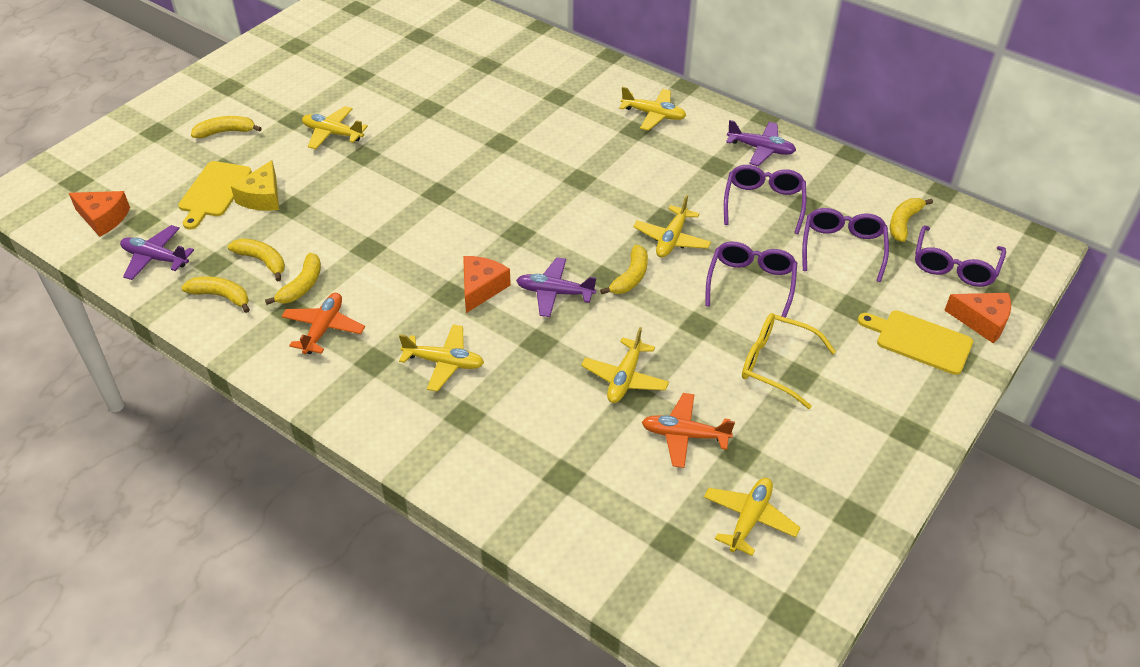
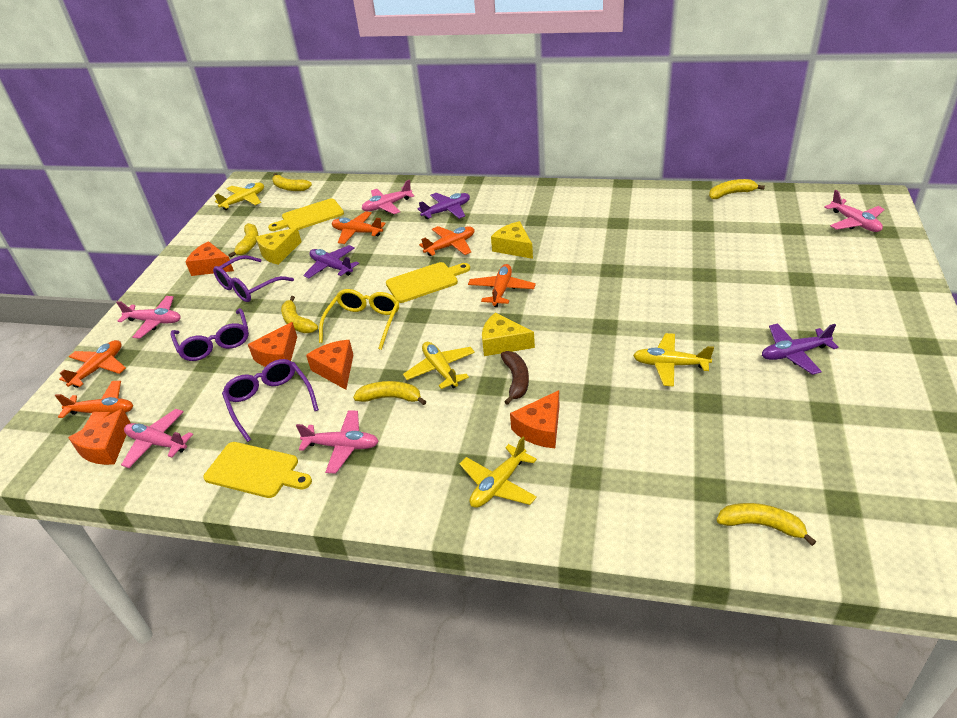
brown banana: none = 0 -> [501,351,529,405] = 1
orange cheese: [69,191,130,237] [463,256,511,313] [944,293,1011,344] = 3 -> [68,408,131,465] [186,241,234,276] [248,322,297,367] [306,340,353,390] [510,390,559,448] = 5
orange plane: [281,293,365,354] [642,393,735,468] = 2 -> [55,381,133,429] [59,340,126,388] [332,211,386,244] [419,226,474,256] [468,264,536,307] = 5
pink plane: none = 0 -> [116,296,181,339] [121,409,193,468] [296,410,379,474] [361,179,414,214] [824,190,885,232] = 5
purple glasses: [705,241,797,318] [724,165,806,234] [802,208,889,282] [915,226,1006,287] = 4 -> [170,308,249,361] [213,255,294,302] [222,359,319,442] = 3
yellow cheese: [231,160,279,211] = 1 -> [256,228,301,265] [482,312,535,356] [491,221,533,259] = 3
yellow cutting board: [178,161,252,229] [858,310,973,375] = 2 -> [203,442,312,498] [268,198,344,231] [386,262,470,303] = 3
yellow plane: [302,106,368,149] [399,325,484,392] [581,327,669,403] [619,87,686,131] [633,195,711,258] [704,478,801,556] = 6 -> [215,183,264,210] [403,342,475,389] [459,437,537,508] [633,333,714,387] = 4

